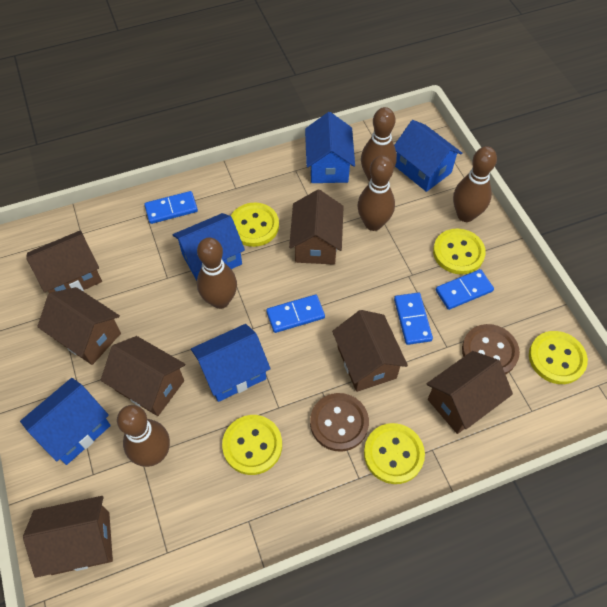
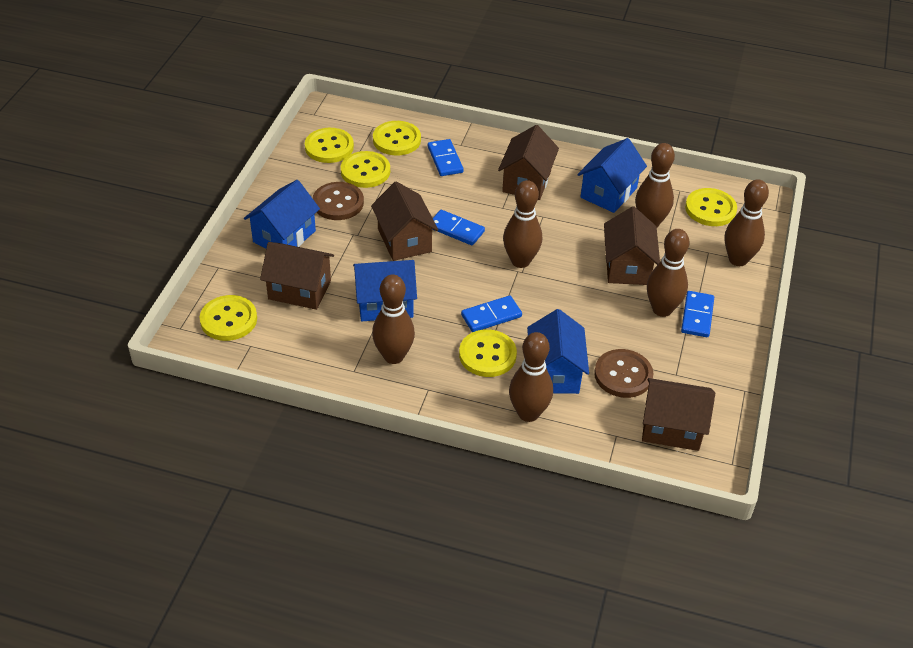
blue house: [20,378,111,465] [173,213,245,281] [191,324,270,402] [305,112,355,183] [394,120,462,192] = 5 -> [244,180,320,249] [353,260,417,321] [527,309,589,394] [577,138,647,213] = 4
brown bowling pin: [117,405,170,467] [197,238,237,309] [357,155,395,231] [361,107,397,181] [453,146,497,222] = 5 -> [372,274,415,364] [503,180,542,268] [509,332,553,422] [635,143,675,227] [647,229,690,317] [725,179,769,266] = 6
brown house: [23,496,113,578] [26,230,102,293] [37,287,121,365] [100,336,185,416] [289,190,344,265] [332,310,408,392] [427,351,513,434] = 7 -> [260,242,334,310] [371,181,438,261] [498,125,559,200] [604,206,660,285] [642,378,715,451] = 5
yellow button: [222,415,282,475] [231,203,279,247] [364,423,425,484] [433,228,486,275] [529,331,588,384] = 5 -> [200,295,257,341] [305,128,354,163] [341,151,390,188] [373,121,421,156] [459,329,517,377] [685,188,737,226] = 6

